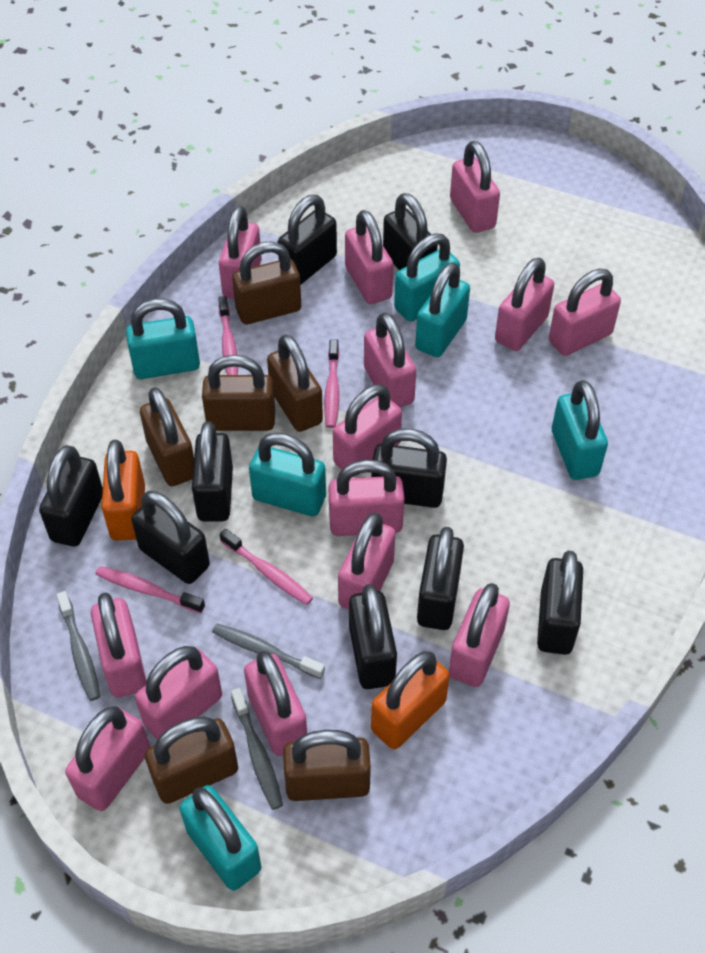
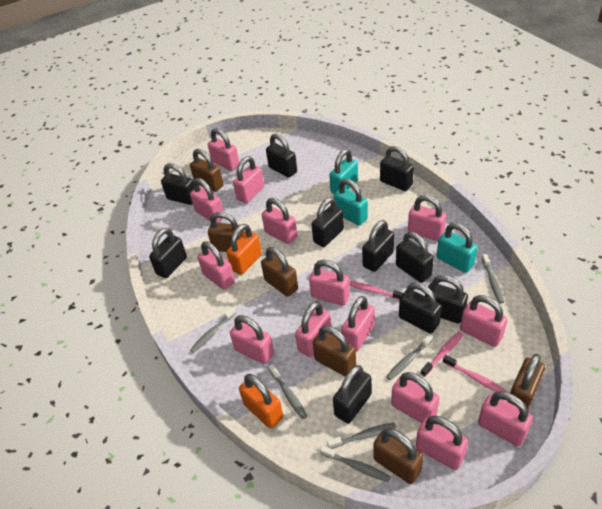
black padlock: [39,445,103,547] [131,491,210,584] [192,421,233,522] [278,195,337,285] [349,584,397,689] [371,429,447,508] [383,193,438,270] [417,527,464,630] [537,551,583,655] = 9 -> [149,228,187,278] [161,163,194,205] [266,133,297,178] [312,197,344,247] [333,365,372,424] [362,220,394,272] [380,146,414,191] [396,232,434,283] [399,283,442,334] [425,275,468,324] = 10
grey toothbrush: [56,591,100,701] [212,624,325,679] [231,688,283,810] = 3 -> [190,307,236,353] [269,364,307,419] [320,445,391,482] [327,422,396,449] [386,334,433,380] [481,254,504,304] = 6
pink toothbrush: [95,566,205,614] [218,296,238,375] [220,529,313,605] [324,339,339,428] = 4 -> [349,281,403,300] [420,332,463,377] [443,355,507,392] = 3
turquoise padlock: [126,299,200,379] [180,785,261,891] [249,433,326,516] [394,233,460,322] [415,262,470,357] [552,380,608,480] = 6 -> [329,149,358,194] [334,179,368,226] [437,223,477,273] = 3

